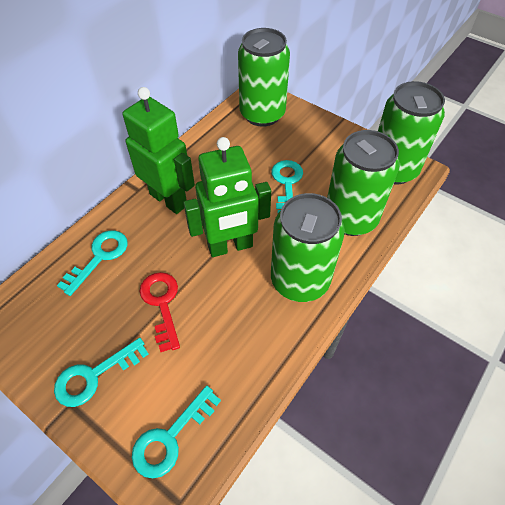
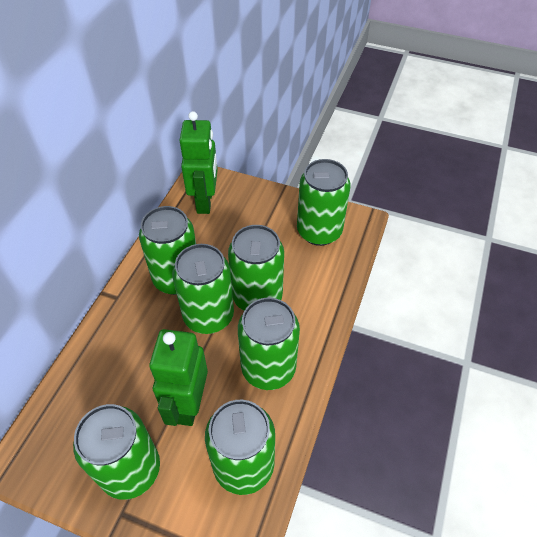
green can: [238,28,290,127] [271,193,345,302] [327,130,400,236] [378,81,445,185] = 4 -> [73,404,160,500] [139,206,196,295] [172,244,234,334] [205,400,275,495] [228,225,284,311] [238,298,300,390] [297,159,351,246] = 7
red key: [140,272,180,352] = 1 -> none = 0
turquoise key: [54,338,148,407] [57,230,128,296] [132,386,221,478] [271,160,303,213] = 4 -> none = 0

